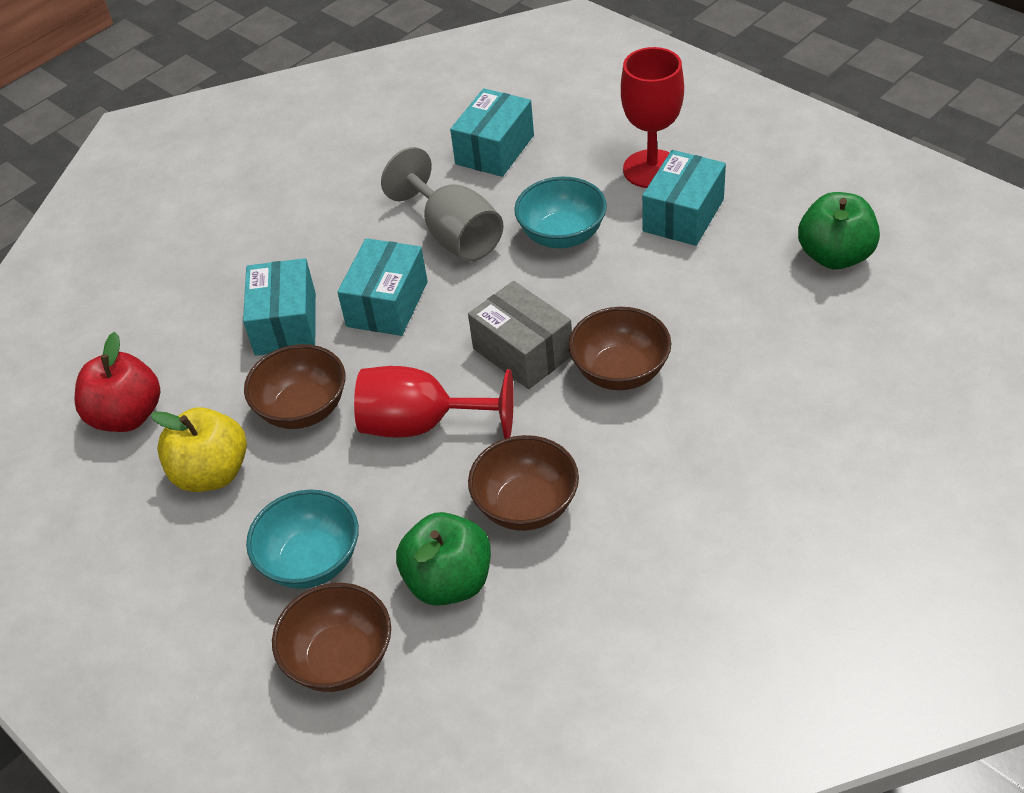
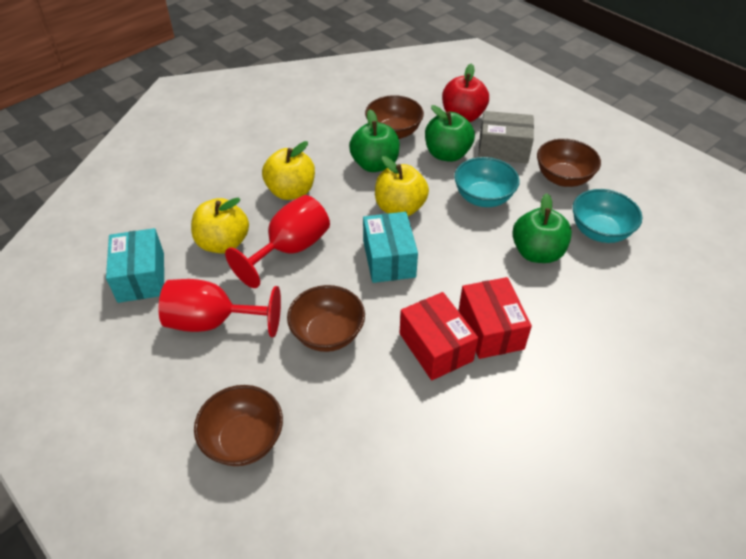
green apple: [396,512,491,606] [798,192,880,269] = 2 -> [349,109,400,172] [425,105,475,162] [512,193,572,263] = 3
grey goblet: [381,147,504,262] = 1 -> none = 0
red box: none = 0 -> [400,292,478,380] [459,277,532,359] = 2
turquoise box: [243,258,316,356] [337,238,428,336] [450,88,534,177] [642,150,726,246] = 4 -> [106,228,164,303] [363,212,418,283] = 2
yellow apple: [151,407,247,492] = 1 -> [191,198,249,253] [262,141,315,200] [375,156,429,216] = 3

